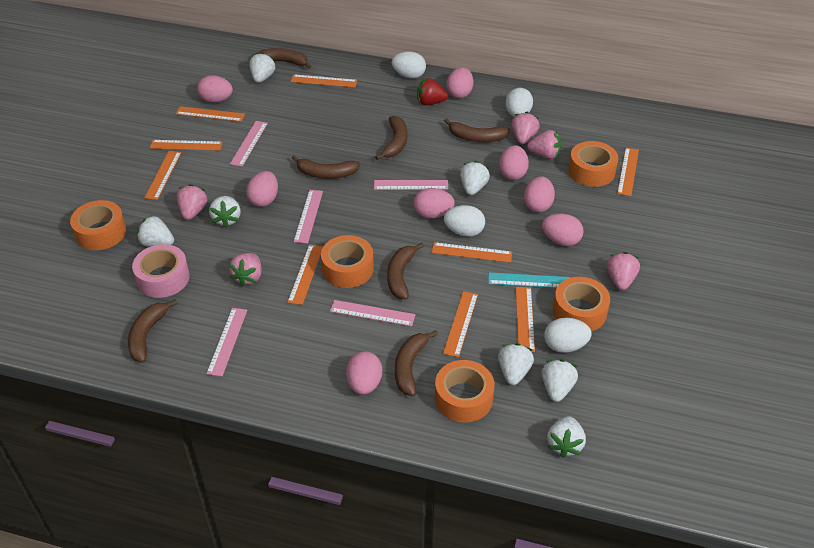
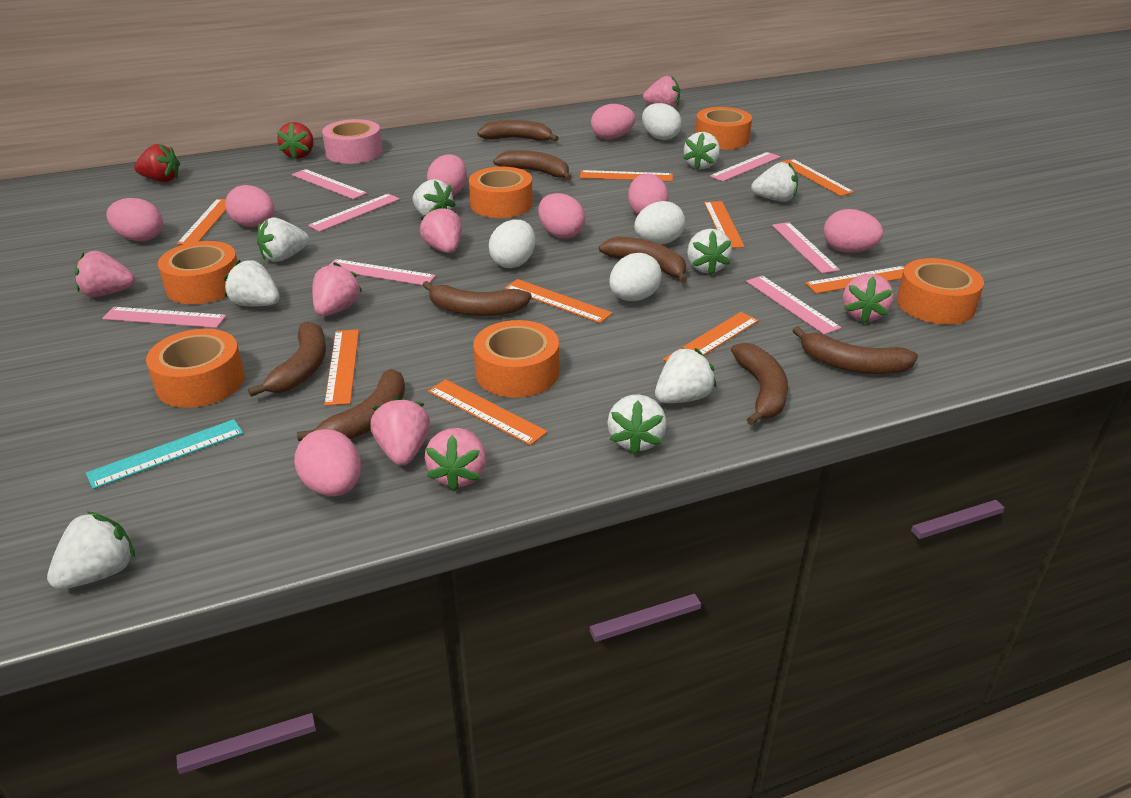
brown banana: [128,299,178,363] [254,48,312,69] [292,155,360,179] [375,116,407,160] [387,243,424,300] [395,330,438,396] [444,118,510,142] = 7 -> [248,321,326,397] [297,369,405,441] [423,281,532,316] [477,120,559,141] [493,150,572,181] [599,237,687,283] [731,343,788,425] [792,326,918,374] = 8
orange tape: [70,200,126,250] [321,235,374,288] [435,360,494,423] [553,277,610,331] [568,141,618,187] = 5 -> [146,329,245,408] [158,241,237,304] [469,167,533,218] [473,320,559,398] [695,107,752,149] [897,258,984,325] = 6
pink ruler: [206,308,247,376] [230,121,268,167] [294,190,323,244] [330,300,415,326] [374,180,448,190] = 5 -> [102,307,226,328] [292,169,367,199] [308,193,400,232] [330,259,436,285] [710,152,780,182] [746,276,841,335] [772,222,840,273] = 7
pink strawberry: [177,184,208,220] [229,253,262,287] [511,112,540,144] [527,130,561,159] [607,252,640,290] = 5 -> [75,251,135,297] [312,262,362,316] [370,397,430,466] [420,206,462,253] [425,428,487,491] [643,76,680,107] [843,274,894,323] = 7
red strawberry: [417,78,448,105] = 1 -> [134,144,180,182] [277,122,314,159] = 2
white strawberry: [137,215,174,247] [209,196,241,228] [249,52,276,83] [460,161,490,195] [498,343,534,385] [542,359,578,402] [547,416,586,458] = 7 -> [47,511,135,589] [224,260,280,307] [257,218,309,262] [413,179,455,216] [607,394,666,455] [655,348,717,403] [683,132,720,170] [687,229,732,275] [751,162,798,202] = 9

